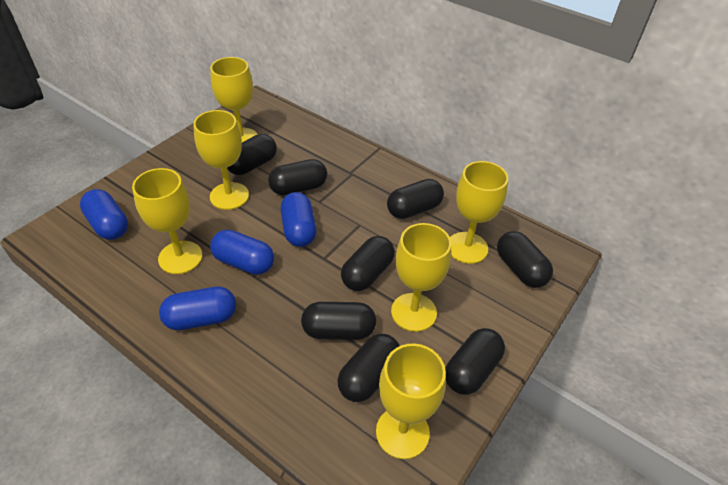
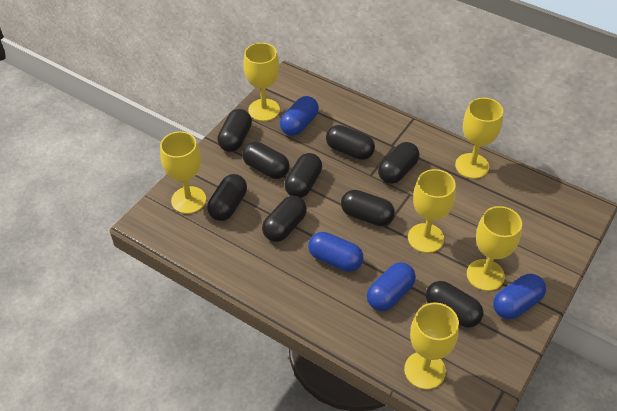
black capsule: [227,134,277,175] [268,159,327,195] [301,302,376,340] [337,334,400,402] [341,236,395,291] [387,179,444,219] [445,328,505,395] [497,231,553,288] = 8 -> [207,174,247,221] [217,109,252,152] [242,141,290,179] [262,196,307,242] [285,153,322,198] [326,125,375,160] [341,190,395,226] [378,142,420,184] [426,281,483,328] = 9

